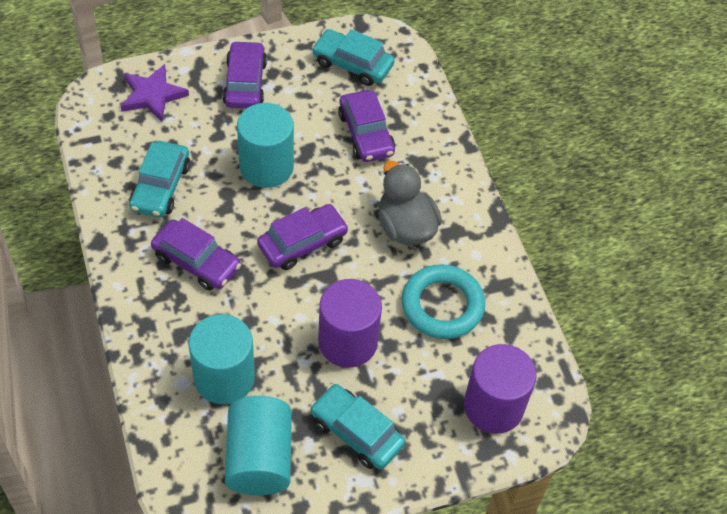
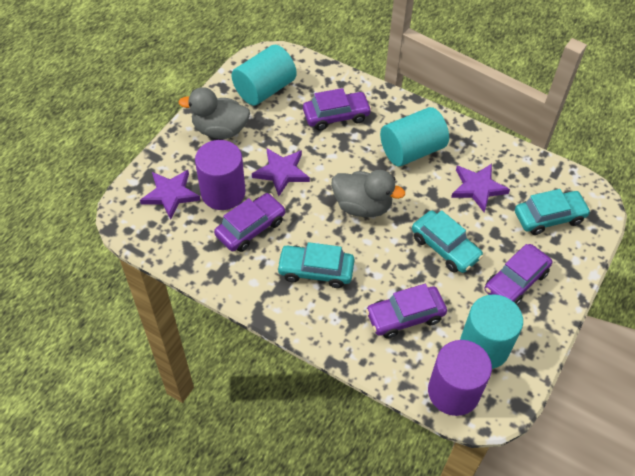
grey duck: [378,161,442,245] = 1 -> [178,87,250,139] [331,170,405,217] = 2
purple star: [121,64,189,122] = 1 -> [140,170,201,220] [252,148,310,196] [451,164,510,212] = 3
turquoise ring: [402,264,485,339] = 1 -> none = 0

